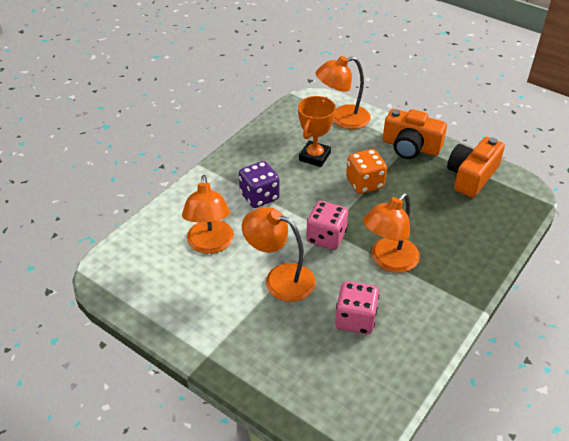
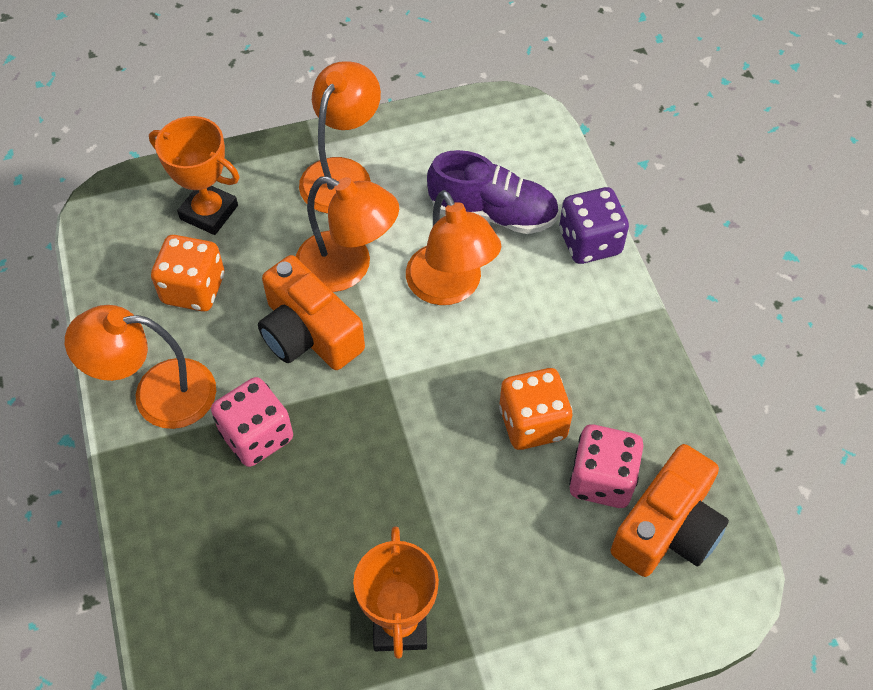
orange dice: [346,149,387,194] = 1 -> [151,235,224,312] [499,368,572,450] = 2
orange trophy: [298,96,336,167] = 1 -> [149,116,240,235] [353,526,439,659] = 2
purple shoe: none = 0 -> [427,150,559,234] = 1

